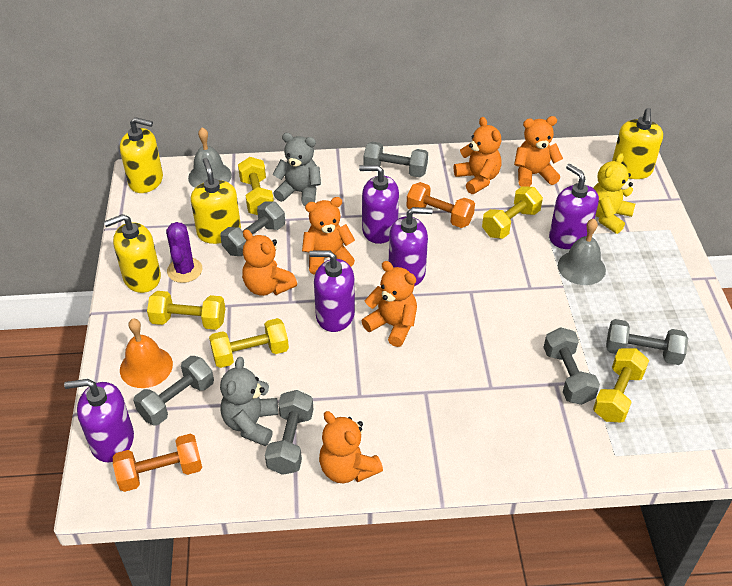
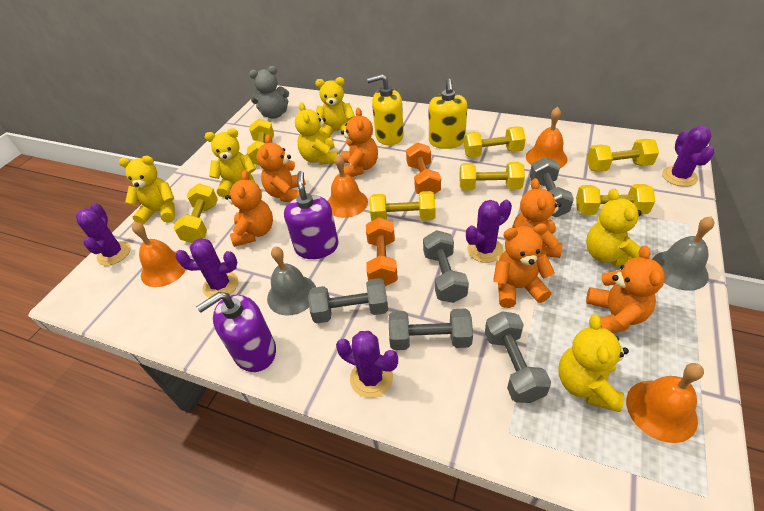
grey dumbbell: [133,356,214,425] [220,201,285,256] [265,390,313,475] [363,142,428,177] [543,327,600,405] [606,319,688,365] = 6 -> [308,278,388,324] [389,308,473,350] [423,230,469,303] [485,311,551,403] [530,157,574,217] = 5
grey teddy bear: [220,357,278,446] [272,133,321,206] = 2 -> [249,66,289,118] = 1
orange bell: [120,319,173,388] = 1 -> [132,222,186,287] [328,154,368,218] [526,107,568,168] [626,363,704,443] = 4
purple cactus: [166,222,202,283] = 1 -> [76,203,131,266] [175,238,238,298] [336,331,398,398] [466,200,512,263] [662,126,715,187] = 5
purple soap dispenser: [64,379,134,462] [309,251,355,332] [359,165,399,244] [389,207,433,286] [549,164,599,249] = 5 -> [196,292,276,372] [284,171,339,259] = 2
yellow dumbbell: [147,291,225,330] [209,318,289,368] [238,157,274,215] [482,186,543,239] [593,348,649,422] = 5 -> [173,184,218,243] [247,119,274,166] [370,191,435,221] [459,162,525,191] [464,126,526,157] [576,184,655,215] [587,139,659,172] = 7
yellow soap dispenser: [104,214,161,293] [120,117,163,193] [191,158,241,244] [612,108,663,179] = 4 -> [367,74,404,145] [429,79,467,149] = 2
yellow teddy bear: [593,153,635,234] = 1 -> [119,156,175,225] [205,128,256,198] [295,102,338,165] [315,77,355,140] [559,314,629,412] [586,189,642,266] = 6

